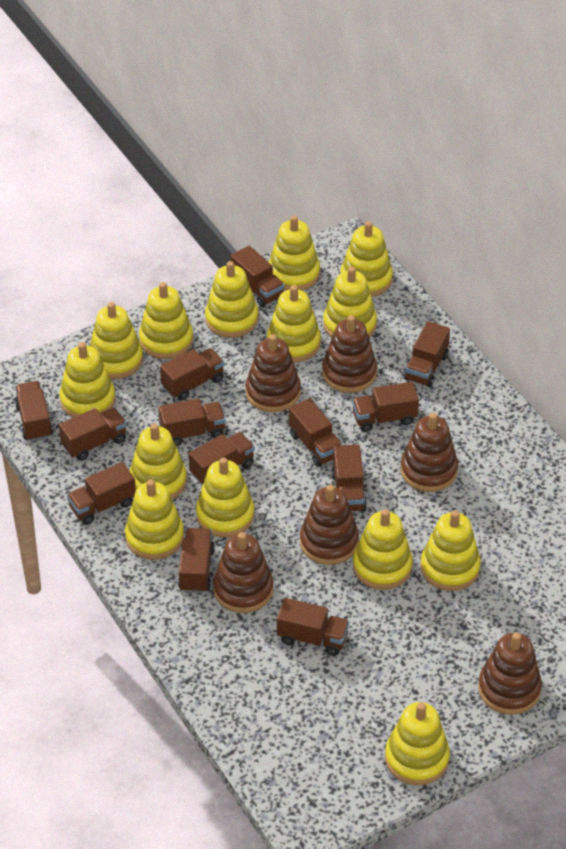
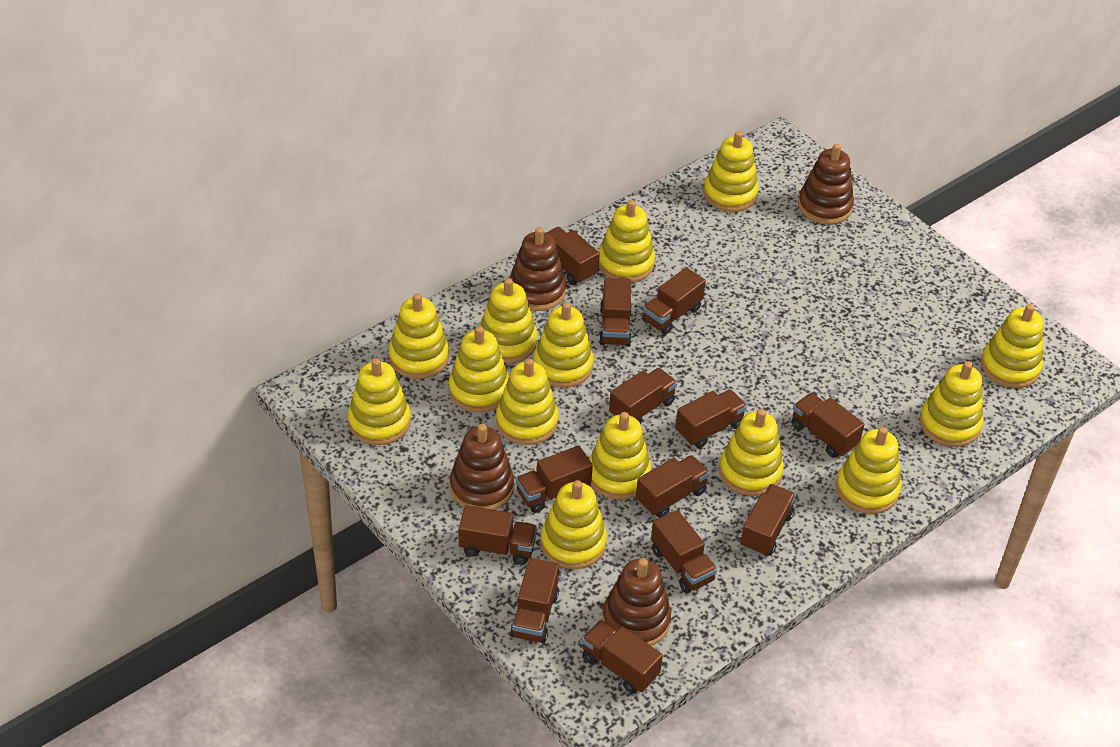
brown stacking toy: [213,532,273,613] [246,334,301,412] [300,485,359,565] [322,315,377,393] [401,413,458,492] [478,632,542,715] = 6 -> [450,424,514,510] [509,227,566,311] [602,558,671,646] [798,144,854,225] = 4

